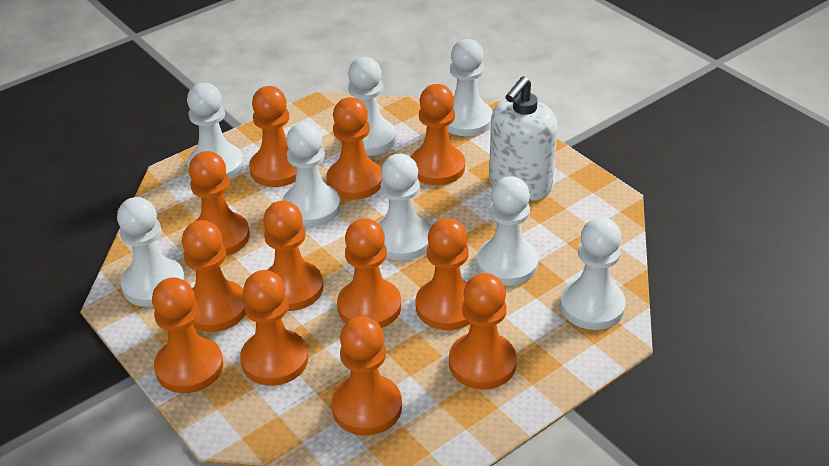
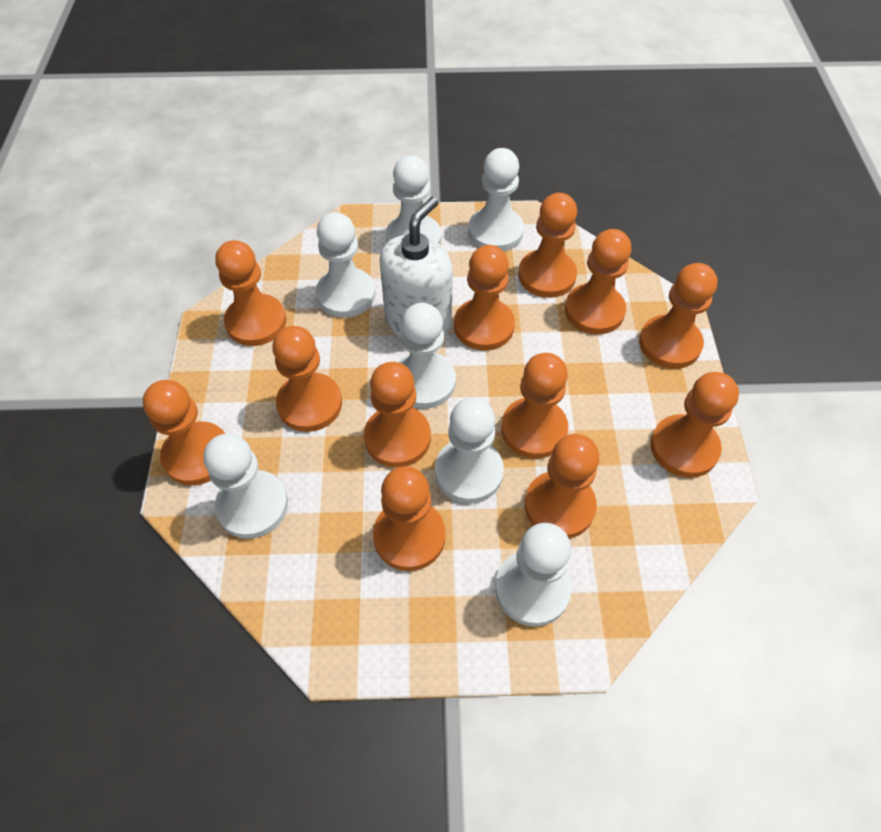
white pawn: [117,197,185,307] [187,83,244,180] [282,123,340,227] [348,57,396,156] [377,154,431,261] [447,39,493,136] [476,176,538,286] [560,217,626,330] = 8 -> [203,433,288,539] [316,212,375,318] [386,155,441,245] [398,303,456,409] [435,398,504,503] [469,148,524,251] [495,523,572,626] = 7

